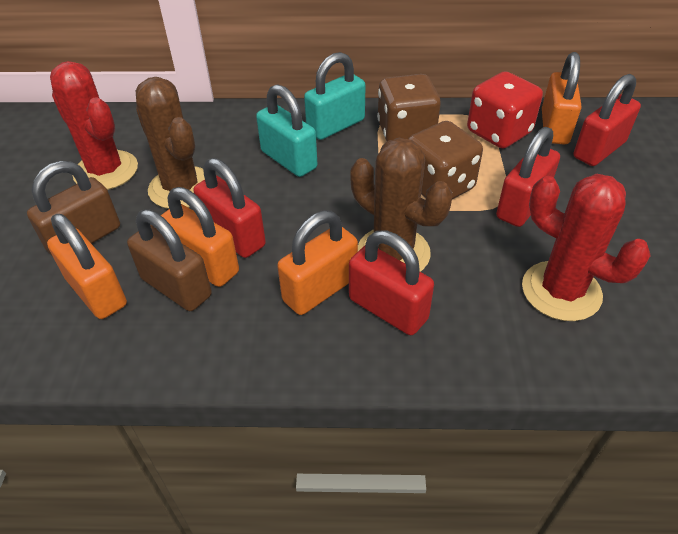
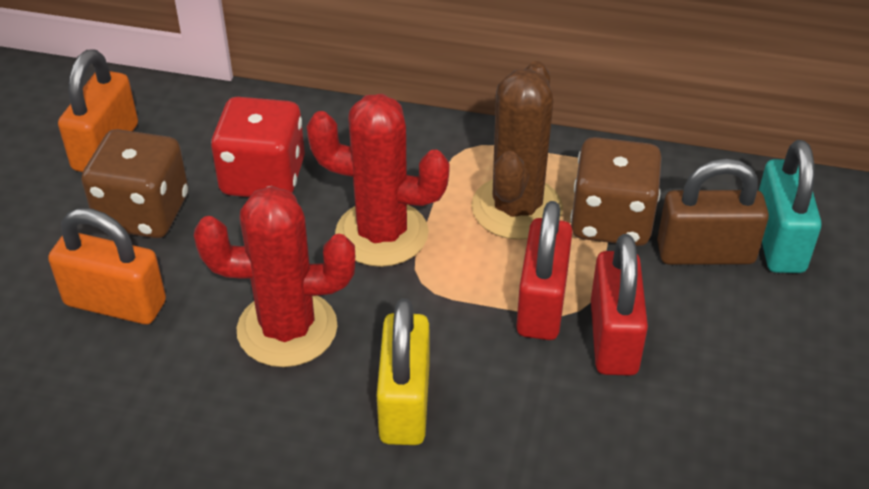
brown cactus: [136,77,205,209] [350,138,452,272] = 2 -> [471,61,563,240] = 1
brown padlock: [27,161,120,257] [127,209,212,311] = 2 -> [657,159,769,265] = 1
orange padlock: [47,214,127,319] [161,187,239,287] [277,210,358,315] [542,52,581,145] = 4 -> [48,208,166,324] [58,49,138,172] = 2
red padlock: [194,158,266,258] [349,230,434,335] [496,127,560,227] [574,74,641,166] = 4 -> [516,201,573,340] [591,234,648,376] = 2
turquoise padlock: [256,84,317,177] [304,52,366,140] = 2 -> [759,140,822,273] = 1
yellow padlock: none = 0 -> [377,298,430,445] = 1

